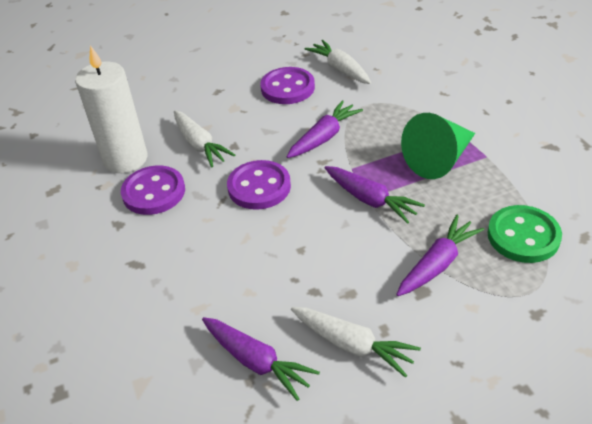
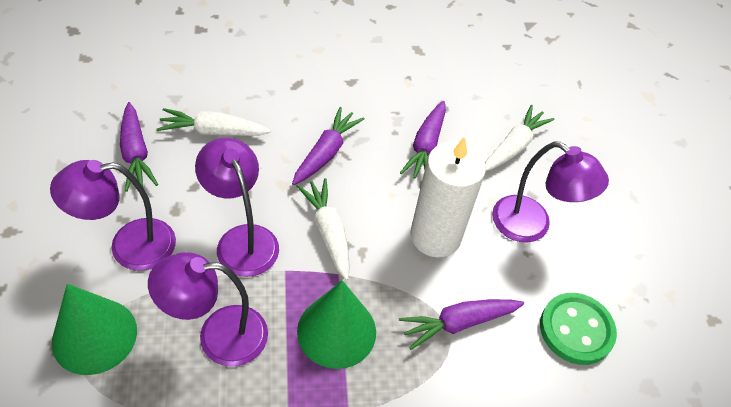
green cone: [401,113,475,179] = 1 -> [52,284,137,375] [297,280,376,369] = 2
purple button: [121,165,185,215] [227,160,291,210] [260,67,315,104] = 3 -> none = 0
purple lamp: none = 0 -> [50,160,176,271] [148,252,268,367] [195,138,279,277] [492,142,609,242] = 4

